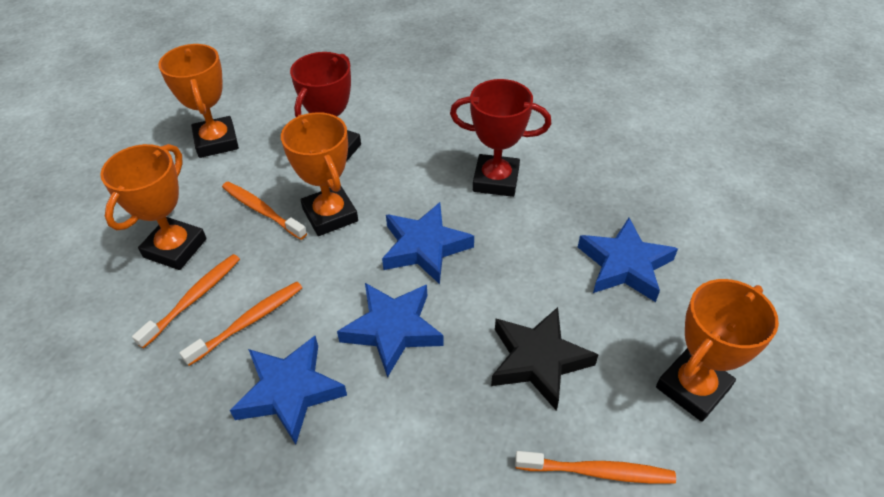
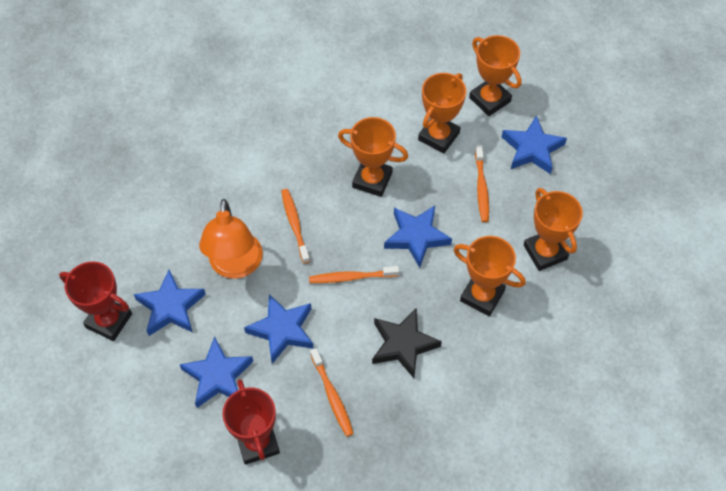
blue star: [230,336,347,445] [337,283,444,378] [382,202,474,284] [578,218,678,302] = 4 -> [134,270,206,336] [179,336,253,408] [244,294,314,364] [384,206,452,268] [502,115,567,174] = 5
orange lamp: none = 0 -> [199,199,263,279] = 1
orange trophy: [100,144,207,270] [158,44,239,158] [281,112,358,236] [656,279,779,422] = 4 -> [338,117,408,197] [418,73,466,154] [453,236,526,316] [469,35,522,116] [524,188,583,271] = 5

